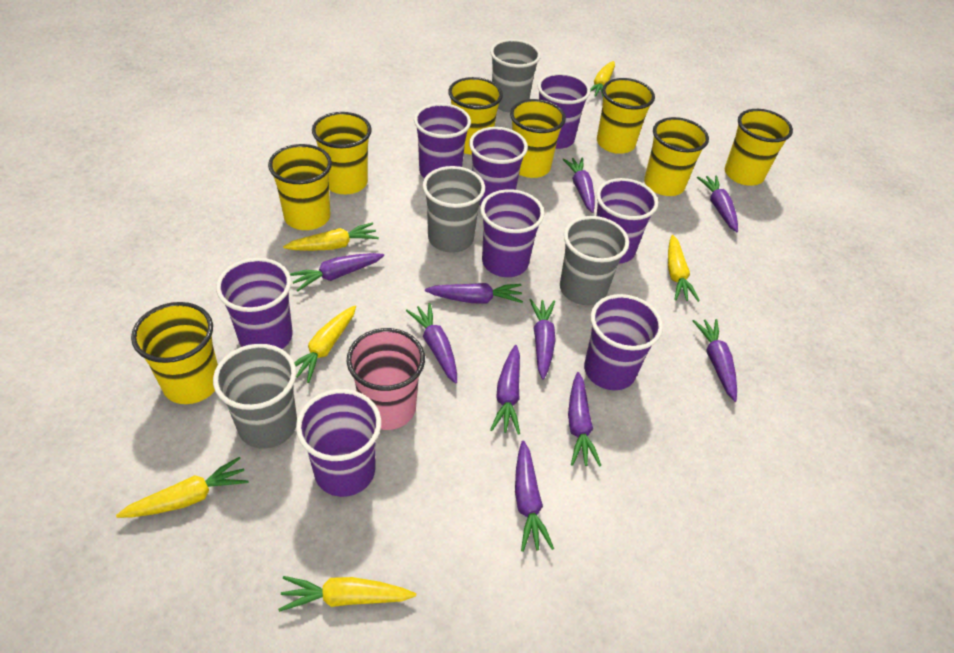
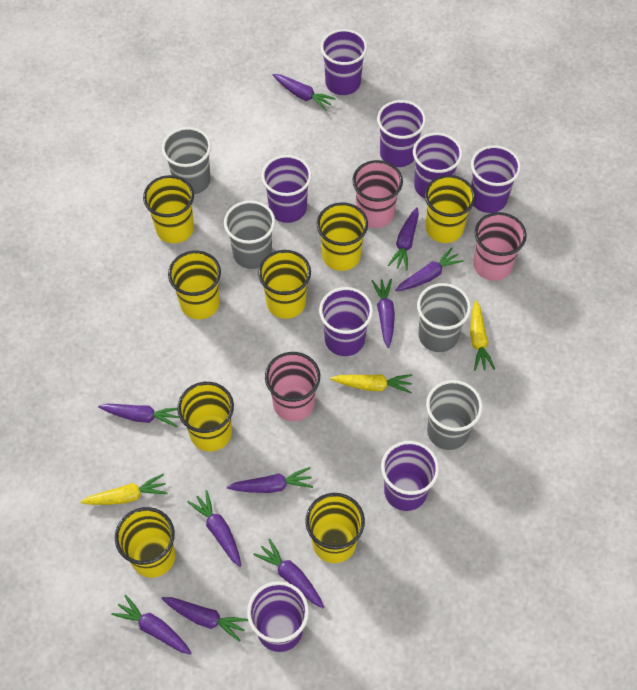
pink cup: [347,328,425,430] = 1 -> [265,352,320,421] [352,160,403,228] [473,212,527,281] = 3
yellow carrot: [116,457,249,518] [278,576,416,612] [283,222,379,251] [294,306,356,383] [590,61,615,97] [668,235,700,302] = 6 -> [80,474,167,505] [331,374,412,393] [470,300,495,371] = 3

